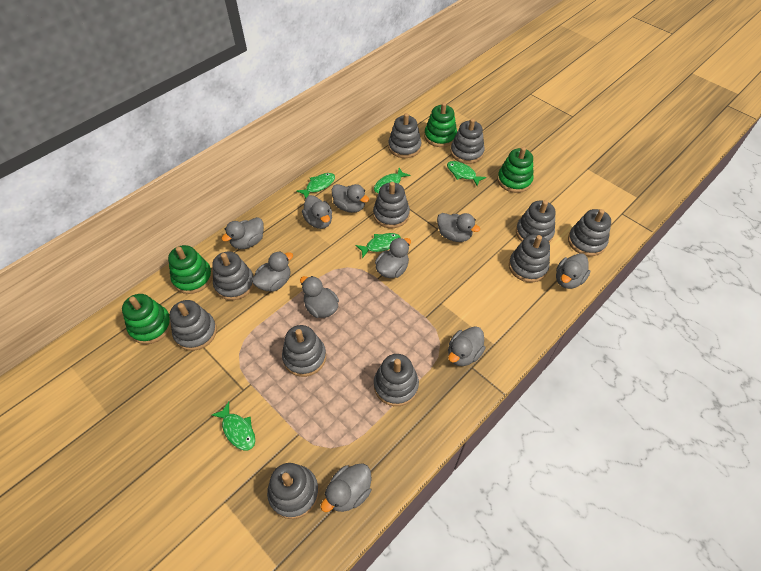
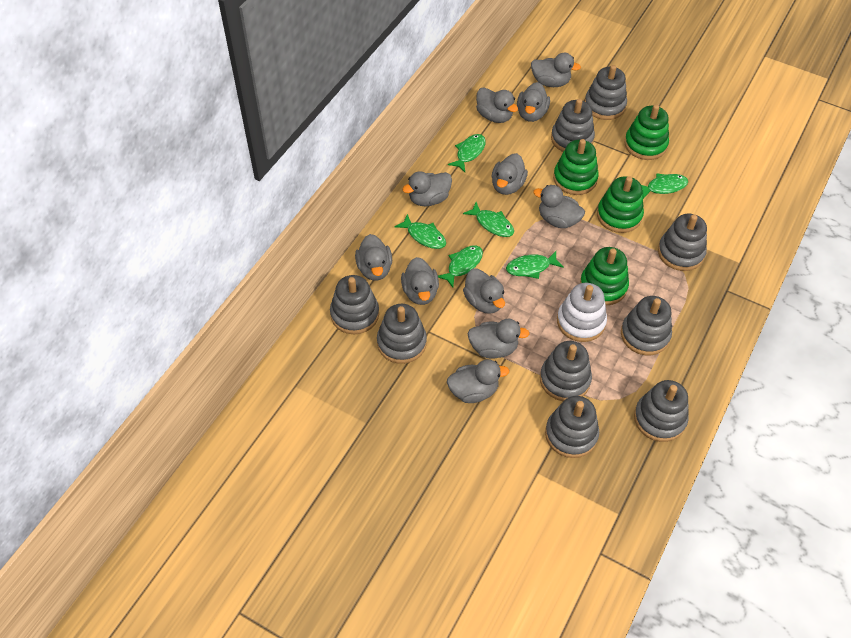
green fish: [212,402,255,450] [296,173,335,199] [355,233,401,258] [374,168,410,194] [447,161,486,186] = 5 -> [394,214,446,249] [438,245,483,288] [448,134,486,172] [463,202,514,237] [506,251,564,279] [641,173,688,199] = 6
grey duck: [221,217,264,249] [252,251,293,292] [300,276,339,318] [302,195,332,229] [320,463,371,512] [332,184,369,213] [375,238,411,278] [437,213,480,242] [448,326,485,366] [556,253,590,289] = 10 -> [355,234,392,281] [401,257,439,305] [402,171,452,206] [447,359,509,403] [463,268,505,314] [467,319,530,359] [476,87,518,123] [492,153,528,195] [517,82,550,122] [531,53,581,87] [533,185,585,228] = 11
grey stacking toy: [170,300,217,351] [212,251,254,300] [267,463,319,519] [282,325,326,377] [373,182,410,228] [374,354,419,406] [388,113,422,158] [450,119,485,164] [509,234,550,283] [516,200,556,243] [568,209,611,256] = 11 -> [330,275,379,334] [377,304,427,364] [540,341,592,401] [545,396,599,458] [551,99,595,152] [585,65,627,120] [621,296,672,355] [634,380,688,442] [658,214,707,271] = 9
white stacking toy: none = 0 -> [557,283,607,342] = 1

